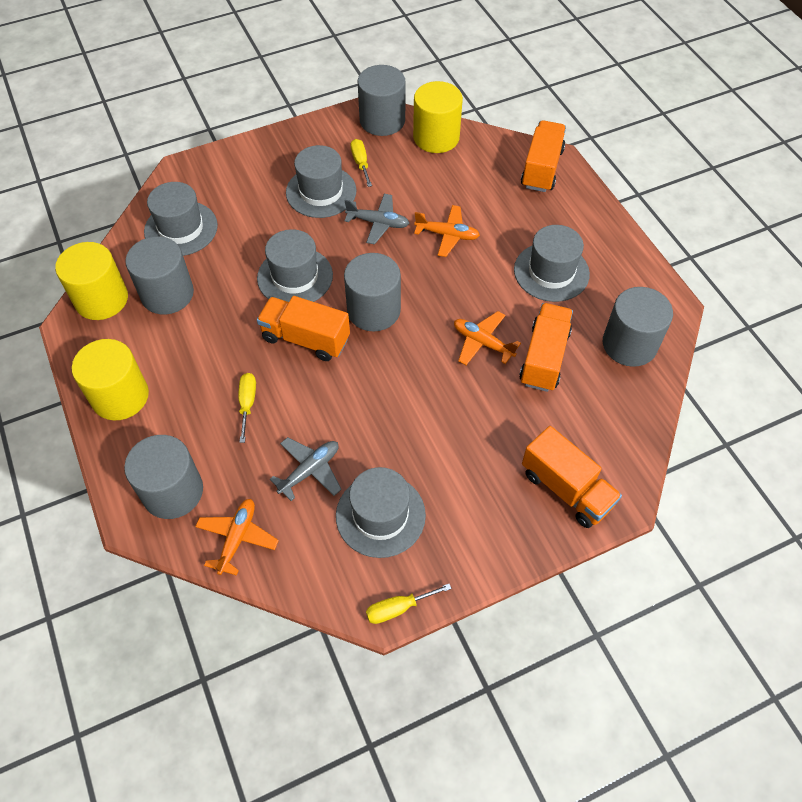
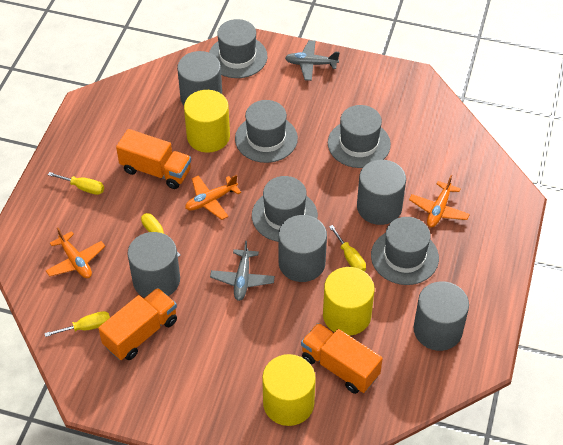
orange truck: [257,296,350,361] [519,303,573,392] [521,120,566,192] [522,426,622,528] = 4 -> [98,288,177,360] [116,129,191,189] [301,323,383,394] = 3
yellow screwdriver: [239,373,256,443] [351,139,372,187] [366,584,452,624] = 3 -> [44,311,110,337] [48,172,104,195] [141,213,181,257] [329,225,366,271] = 4

